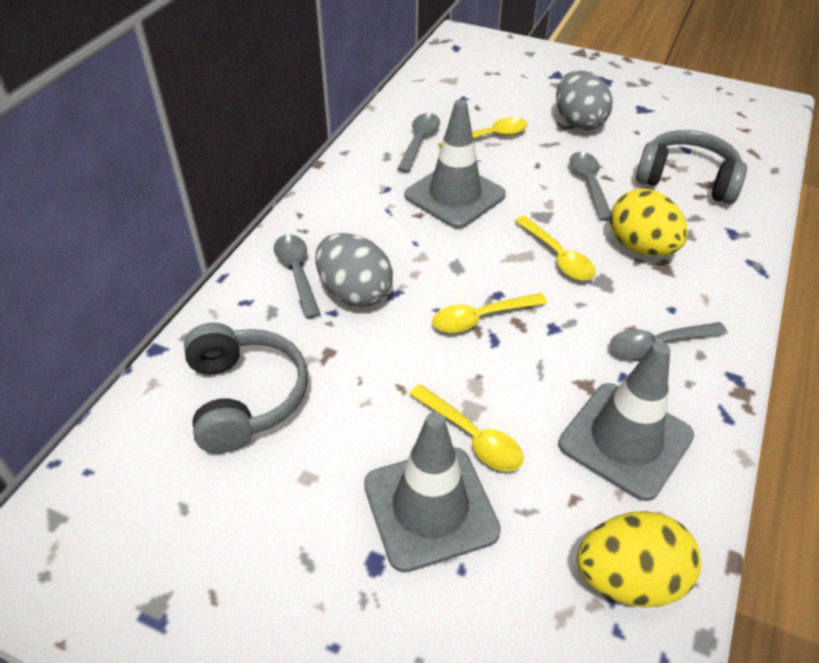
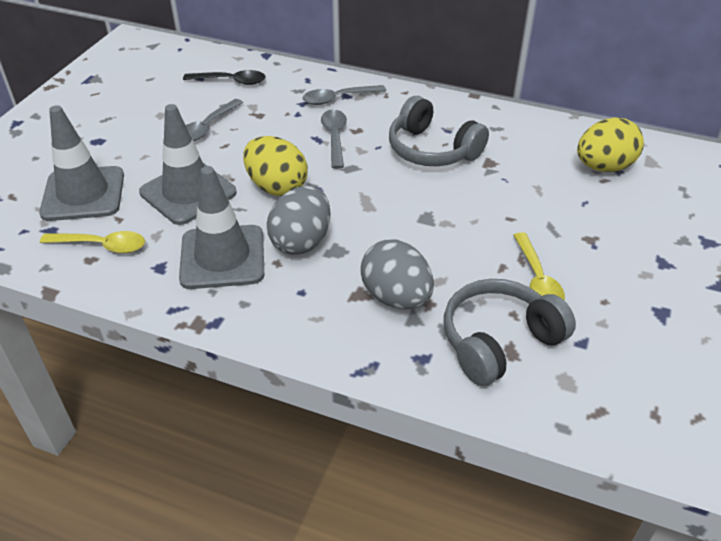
black spoon: none = 0 -> [183,70,266,85] = 1
grey spoon: [274,234,321,319] [397,113,440,173] [570,152,611,221] [610,322,727,358] = 4 -> [186,99,243,141] [303,85,386,105] [321,109,347,169] = 3
yellow spoon: [409,384,524,472] [432,293,547,333] [439,117,528,148] [515,216,596,281] = 4 -> [40,231,145,253] [513,232,565,301] = 2

